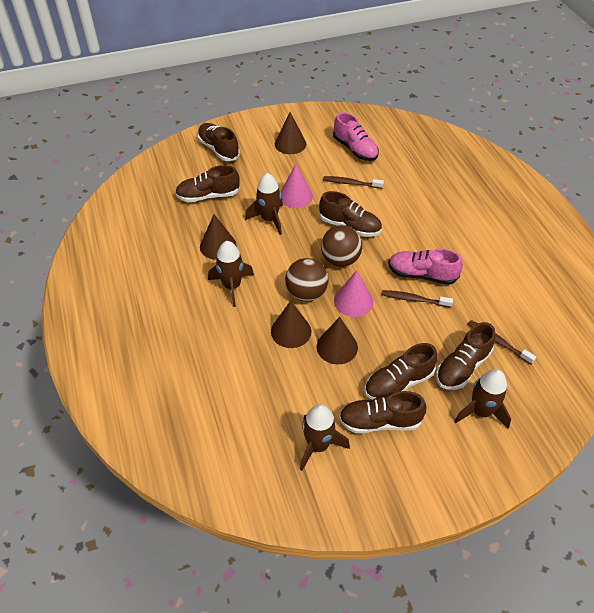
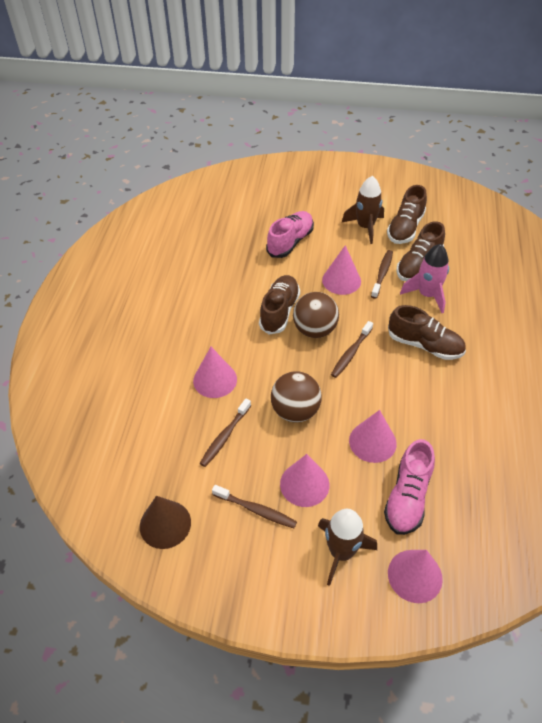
brown cone: [200,214,237,260] [271,301,311,348] [275,112,306,154] [317,317,358,365] = 4 -> [140,496,191,549] = 1
brown rocket: [208,241,254,307] [245,173,283,235] [300,404,350,471] [454,369,511,429] = 4 -> [318,509,377,586] [342,176,384,244] = 2
brown shoe: [175,165,240,202] [198,123,240,161] [319,191,382,237] [339,391,426,434] [364,343,437,400] [436,322,495,390] = 6 -> [259,275,300,335] [387,185,427,244] [388,305,466,360] [396,221,445,281] = 4
brown toothbrush: [323,176,384,189] [382,290,453,308] [468,320,536,364] = 3 -> [200,399,251,467] [212,485,297,528] [331,321,373,378] [371,250,393,299] = 4
pink cone: [280,164,313,208] [334,270,373,317] = 2 -> [193,347,237,398] [280,454,329,507] [322,245,361,295] [349,410,397,463] [388,550,443,603] = 5
pink rocket: none = 0 -> [400,244,449,313] = 1

